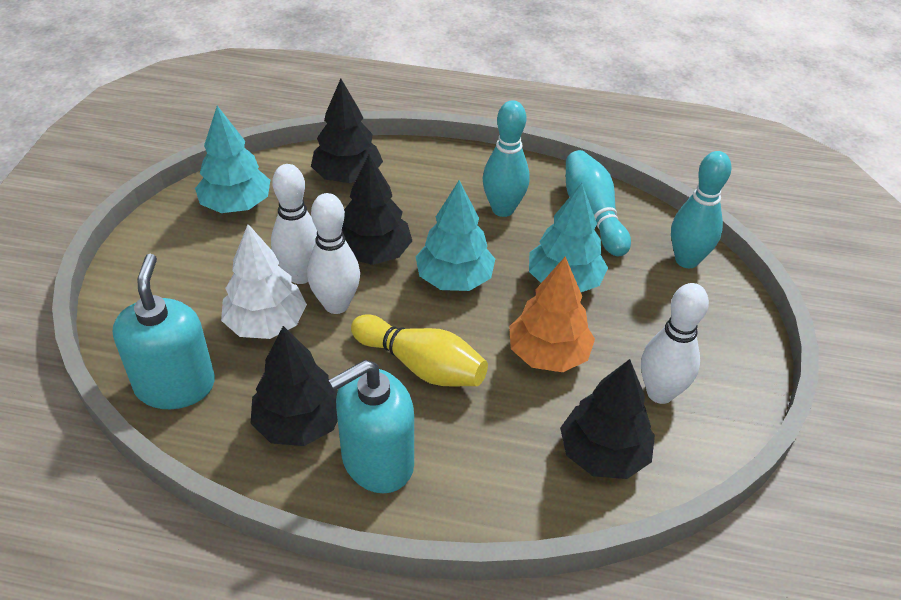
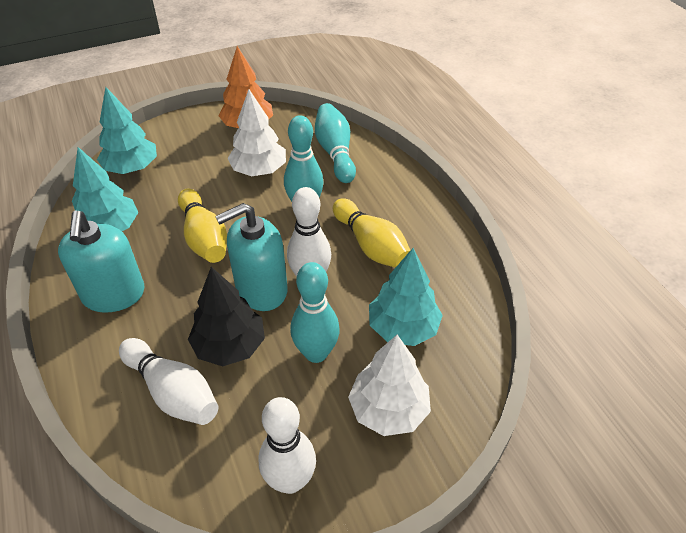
black tree: [251,326,338,446] [311,79,383,183] [342,154,412,265] [560,359,655,479] = 4 -> [188,267,265,366] = 1
white tree: [221,224,307,339] = 1 -> [228,89,286,176] [348,335,431,436] = 2
yellow bowling pin: [351,314,488,387] = 1 -> [178,188,227,263] [333,199,410,268] = 2

